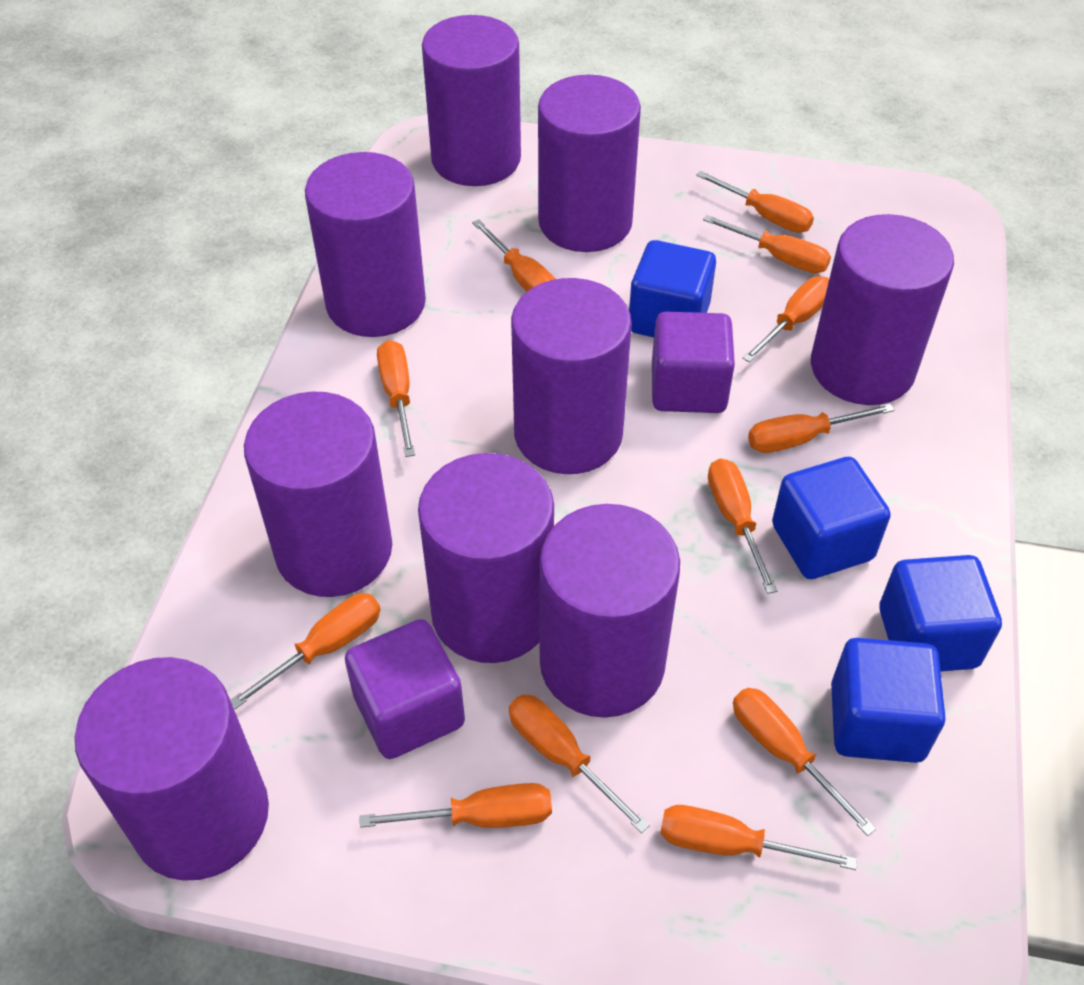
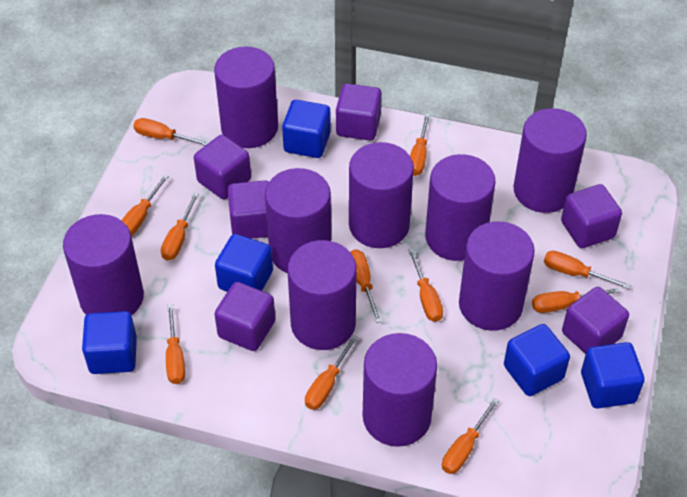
blue cube: [629,240,716,337] [772,457,891,579] [831,638,946,763] [879,555,1002,672] = 4 -> [82,311,137,374] [215,234,273,292] [282,100,331,158] [504,324,570,396] [581,342,645,408] = 5
orange screwdriver: [230,593,380,709] [359,783,552,828] [377,340,415,457] [472,219,556,292] [509,694,650,833] [660,805,857,870] [696,171,814,233] [703,215,831,273] [708,458,777,594] [733,688,876,836] [742,276,829,362] [748,404,894,453] = 12 -> [121,174,169,236] [133,118,209,146] [161,193,199,261] [166,304,185,384] [305,335,358,410] [351,249,382,323] [408,249,443,322] [410,114,430,176] [442,397,499,474] [532,288,620,313] [544,251,631,289] = 11
purple cube: [345,619,465,759] [652,312,735,413] = 2 -> [194,135,251,199] [214,282,275,351] [228,180,269,239] [336,84,382,140] [561,184,622,248] [562,287,629,354] = 6

